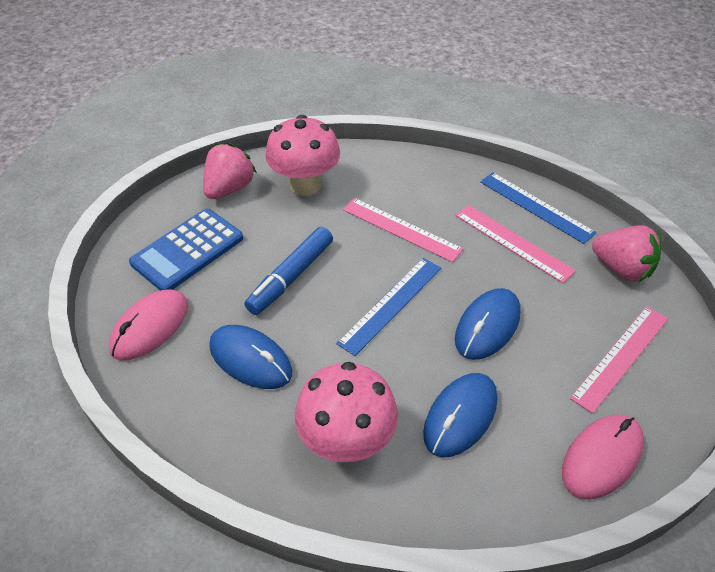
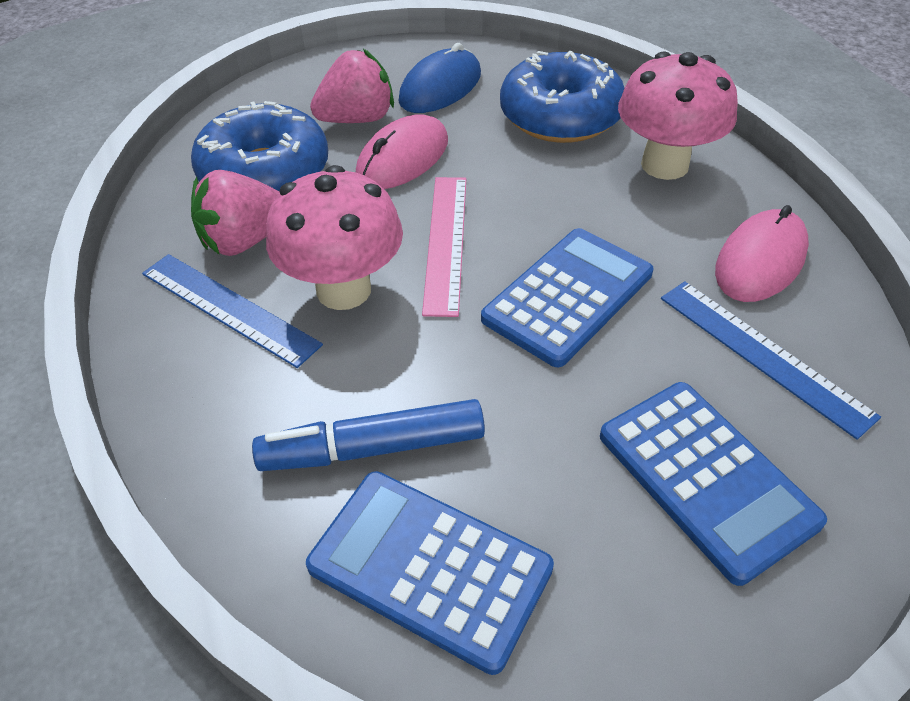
blue calculator: [129,209,243,291] = 1 -> [306,471,554,675] [481,228,653,367] [600,382,827,586] = 3
blue donut: none = 0 -> [191,101,328,192] [500,51,624,143] = 2
blue mouse: [209,325,292,389] [423,373,497,457] [455,288,521,360] = 3 -> [399,43,481,113] = 1
pink ruler: [343,198,463,262] [455,205,576,283] [570,306,668,414] = 3 -> [422,177,466,317] = 1

